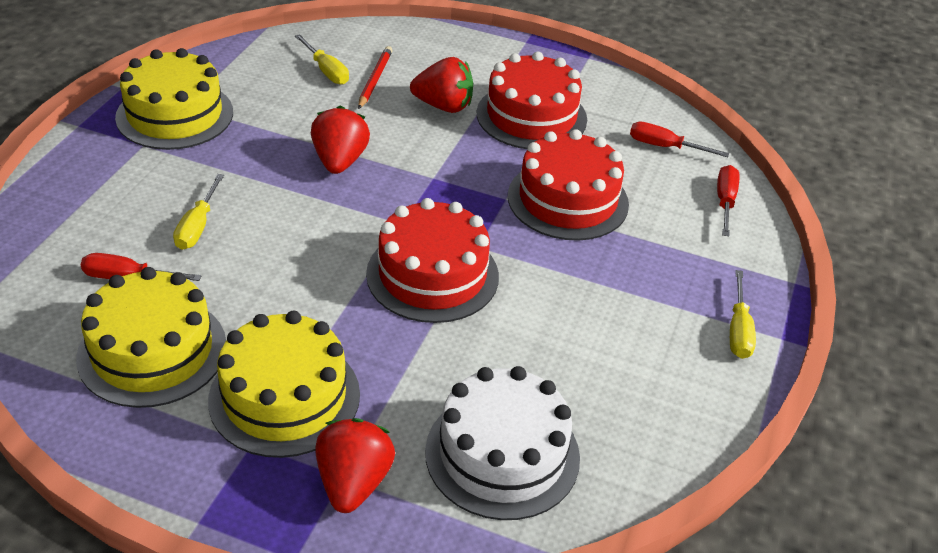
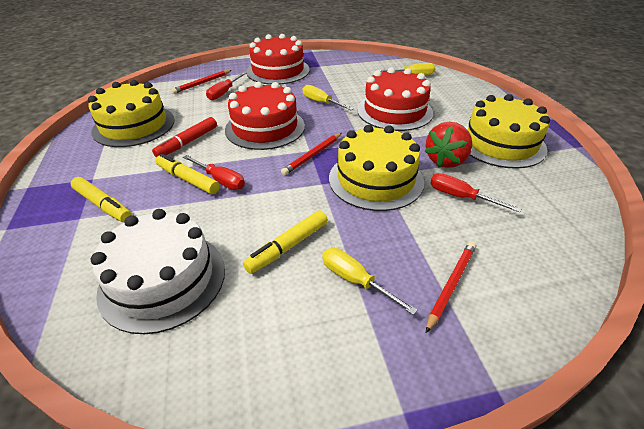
red marker: none = 0 -> [152,117,217,158] = 1
red pencil: [358,46,393,109] = 1 -> [171,70,232,94] [281,133,342,175] [426,241,476,333] = 3
red strawberry: [311,106,370,174] [315,418,395,513] [410,57,473,113] = 3 -> [425,122,472,168] = 1
yellow marker: none = 0 -> [71,177,132,222] [155,154,220,194] [243,210,328,274] = 3

